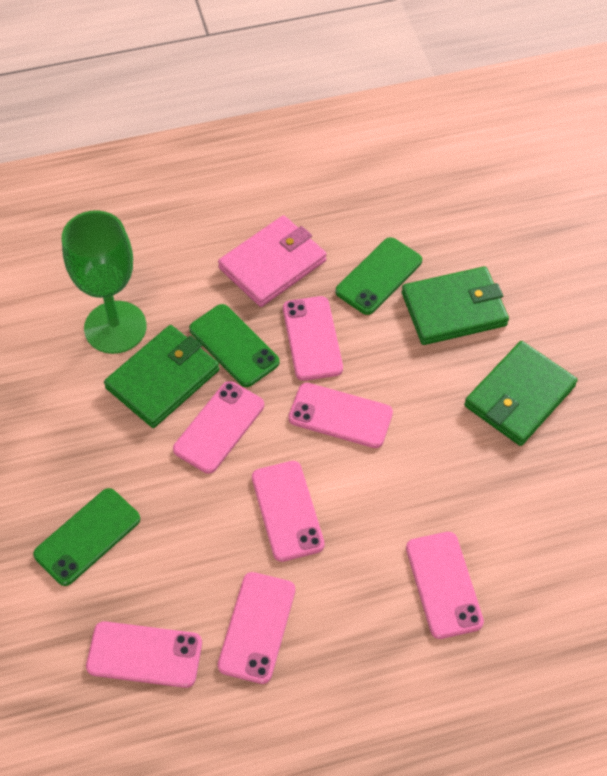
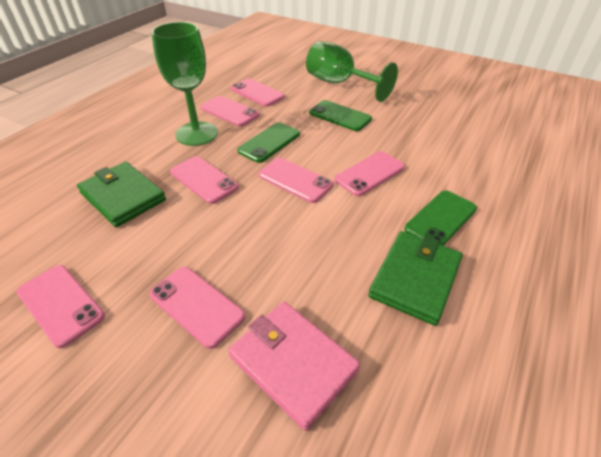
green goblet: [62,210,147,354] = 1 -> [151,22,218,146] [306,41,398,102] = 2
green wallet: [104,325,219,428] [402,266,509,345] [464,341,578,446] = 3 -> [77,162,166,227] [368,231,463,326] = 2

